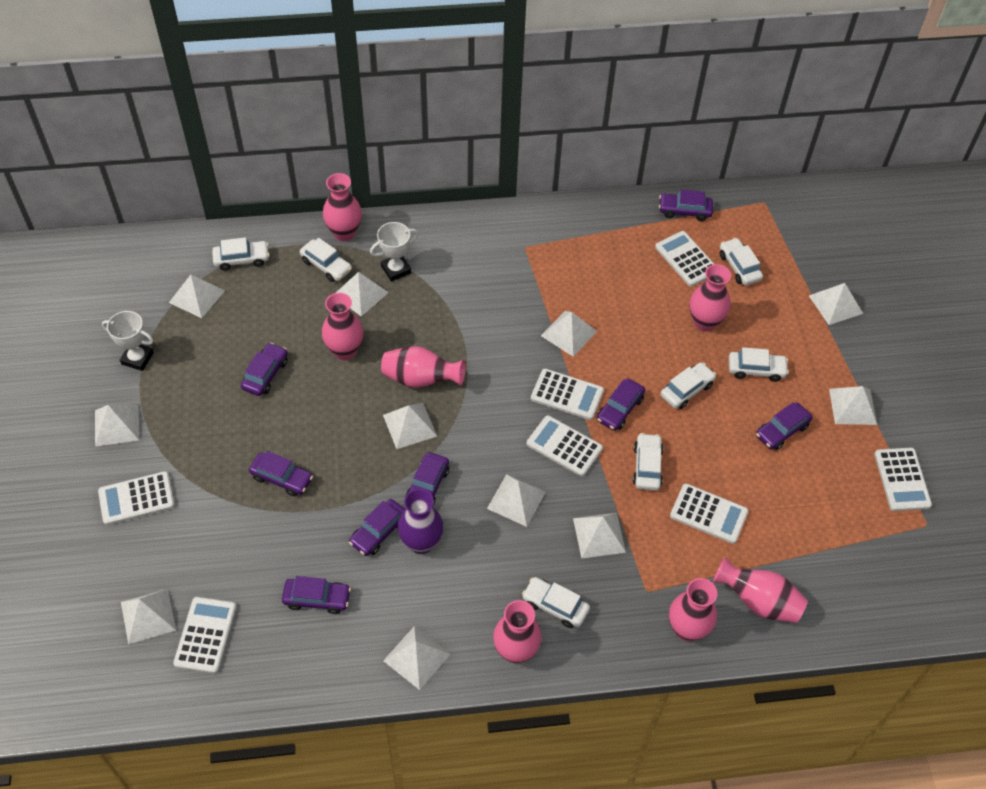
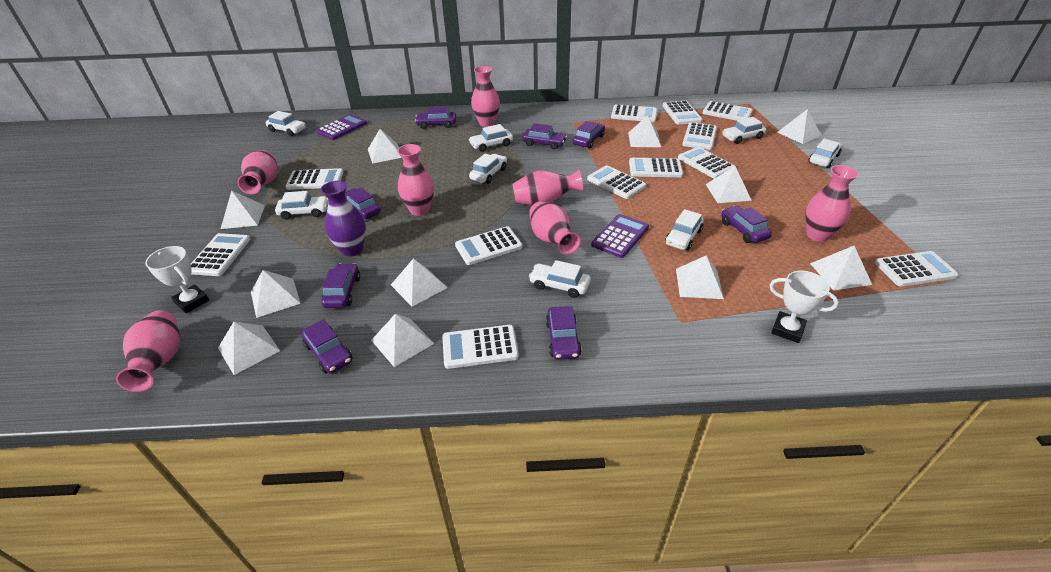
purple calculator: none = 0 -> [316,114,367,140] [591,214,649,258] = 2
white calculator: [98,471,175,525] [173,597,237,674] [527,415,603,476] [531,369,604,420] [655,231,714,286] [670,483,749,544] [874,448,932,511] = 7 -> [191,233,250,276] [285,168,343,190] [442,325,519,369] [455,226,523,265] [587,165,646,199] [611,104,657,122] [629,158,683,177] [663,100,702,125] [678,147,735,179] [682,122,717,150] [703,101,753,121] [875,251,959,287] = 12
white car: [212,237,270,271] [300,238,352,282] [522,577,590,628] [633,433,664,491] [661,362,716,409] [720,238,763,286] [729,347,789,382] = 7 -> [266,111,306,136] [275,191,329,220] [469,124,513,152] [469,154,507,184] [529,260,591,298] [665,209,704,250] [722,117,766,144] [808,139,842,168] = 8

